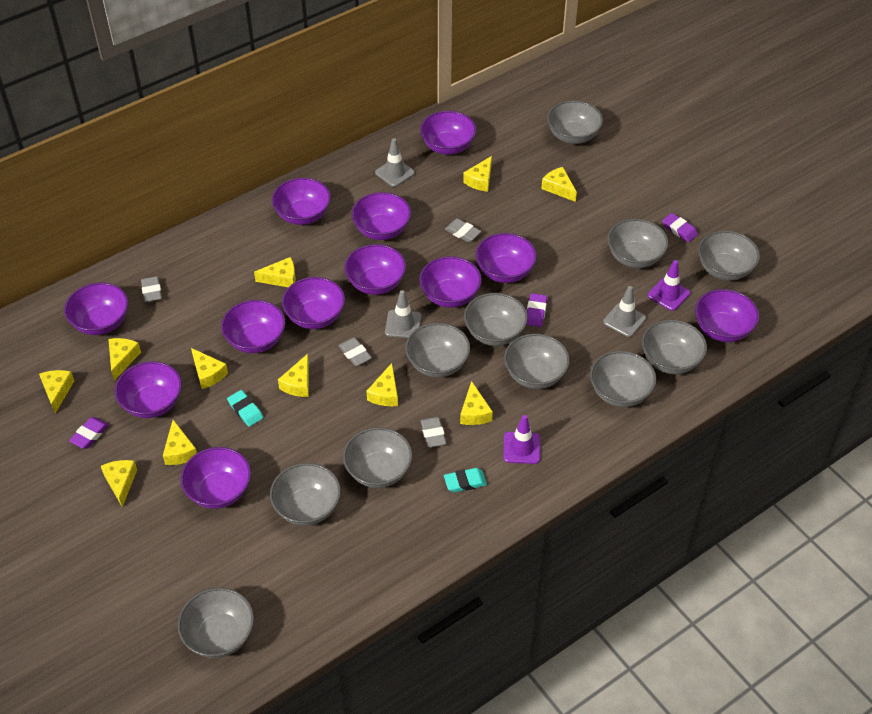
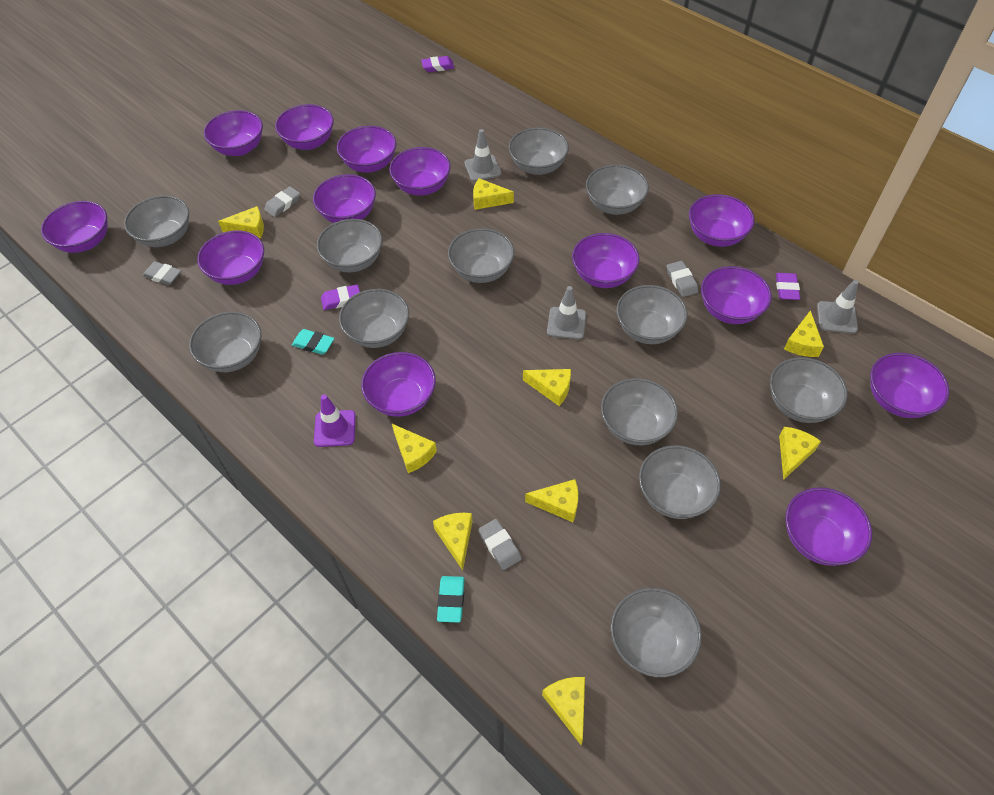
grey bowl: [178,588,254,658] [270,463,341,526] [343,427,412,488] [405,323,470,378] [464,293,528,346] [504,334,570,389] [547,100,603,144] [590,351,656,407] [607,219,668,268] [642,320,707,374] [698,231,760,281] = 11 -> [124,196,189,247] [189,312,261,372] [317,219,382,273] [339,289,409,348] [448,228,514,283] [509,127,569,175] [586,165,649,215] [601,378,678,445] [611,588,702,677] [616,285,687,344] [639,445,721,519] [770,357,848,423] = 12
purple bowl: [64,283,128,335] [115,361,182,418] [181,447,251,509] [221,300,285,353] [272,178,331,225] [282,277,345,329] [344,244,406,295] [351,192,411,240] [419,256,482,308] [420,111,476,155] [475,233,537,283] [695,289,759,342] = 12 -> [41,201,108,253] [197,231,264,285] [204,110,263,156] [275,104,334,150] [313,174,376,223] [337,126,396,173] [361,352,436,417] [389,147,451,196] [572,233,640,288] [689,194,755,247] [701,266,772,324] [785,487,872,566] [870,353,950,418] = 13
purple traffic cone: [503,415,540,464] [648,260,690,311] = 2 -> [314,394,356,447] = 1
yellow cheese: [39,370,74,413] [101,460,137,507] [108,338,141,381] [163,420,197,465] [191,348,228,389] [254,257,296,287] [278,354,309,397] [367,363,398,406] [460,381,493,425] [463,156,492,192] [541,167,577,202] = 11 -> [218,206,264,238] [392,424,437,473] [433,513,473,570] [473,178,514,210] [523,369,571,406] [525,479,578,522] [542,677,585,745] [779,427,821,480] [784,310,824,357] = 9

